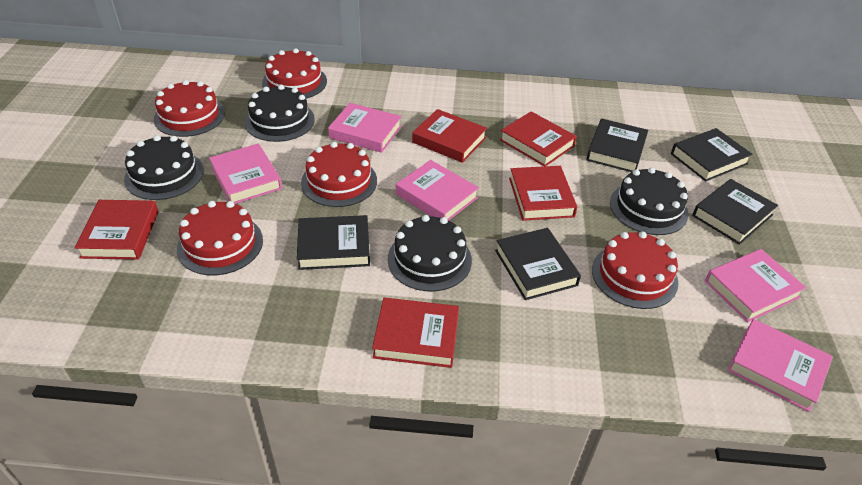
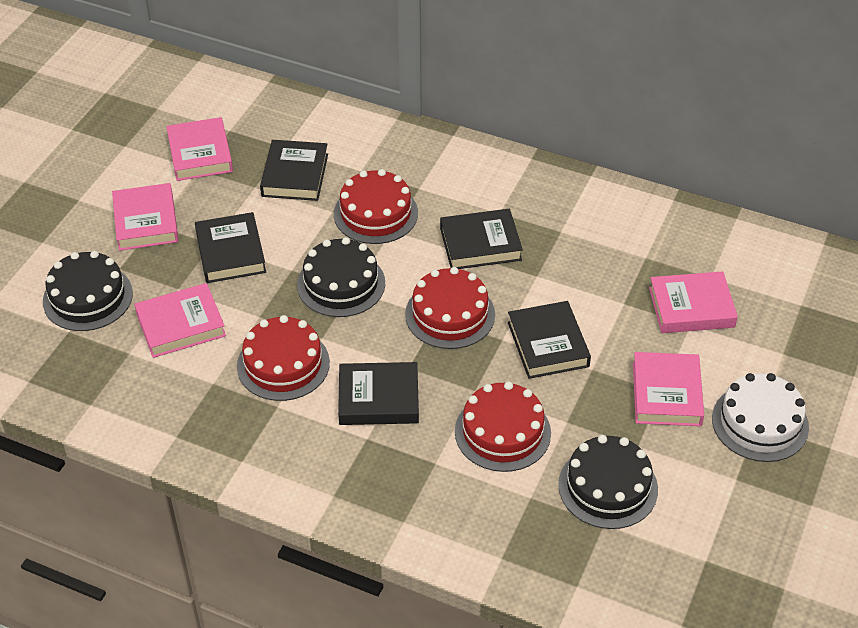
black cake: [124,135,204,200] [245,85,315,142] [388,215,472,292] [610,167,688,235] = 4 -> [43,251,133,331] [297,237,385,317] [558,435,658,529] = 3
red book: [75,200,158,260] [372,298,459,368] [412,109,487,163] [500,111,577,166] [509,166,577,221] = 5 -> none = 0
red cake: [154,80,225,137] [177,201,263,275] [262,48,327,99] [301,142,377,207] [592,231,679,309] = 5 -> [237,315,330,401] [334,169,418,244] [405,267,495,349] [455,381,551,472] = 4
white cake: none = 0 -> [712,373,809,462] = 1

